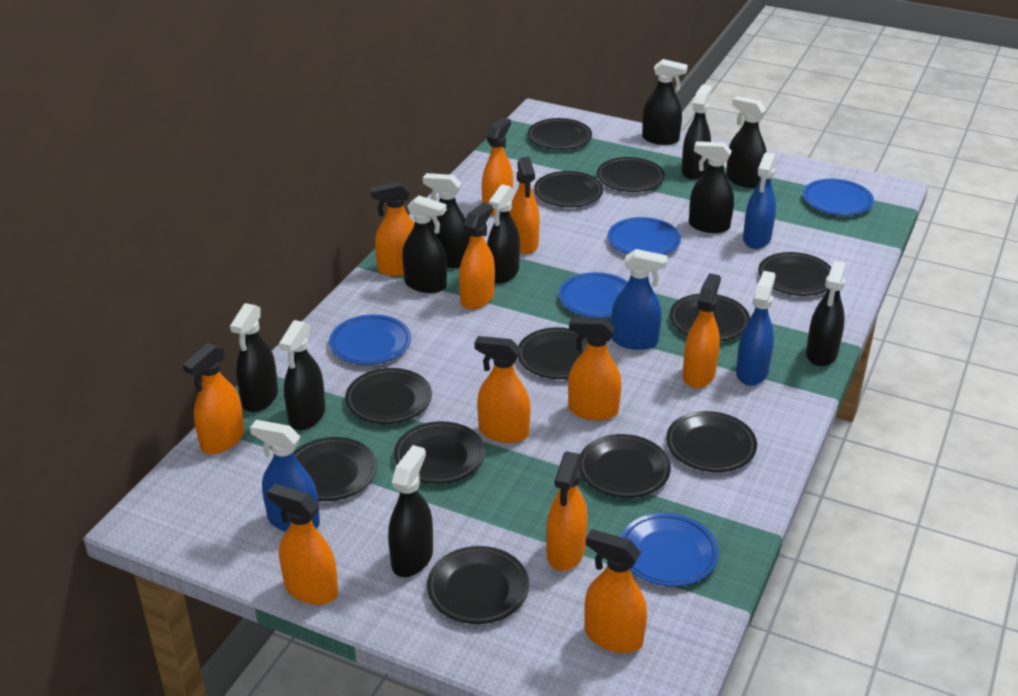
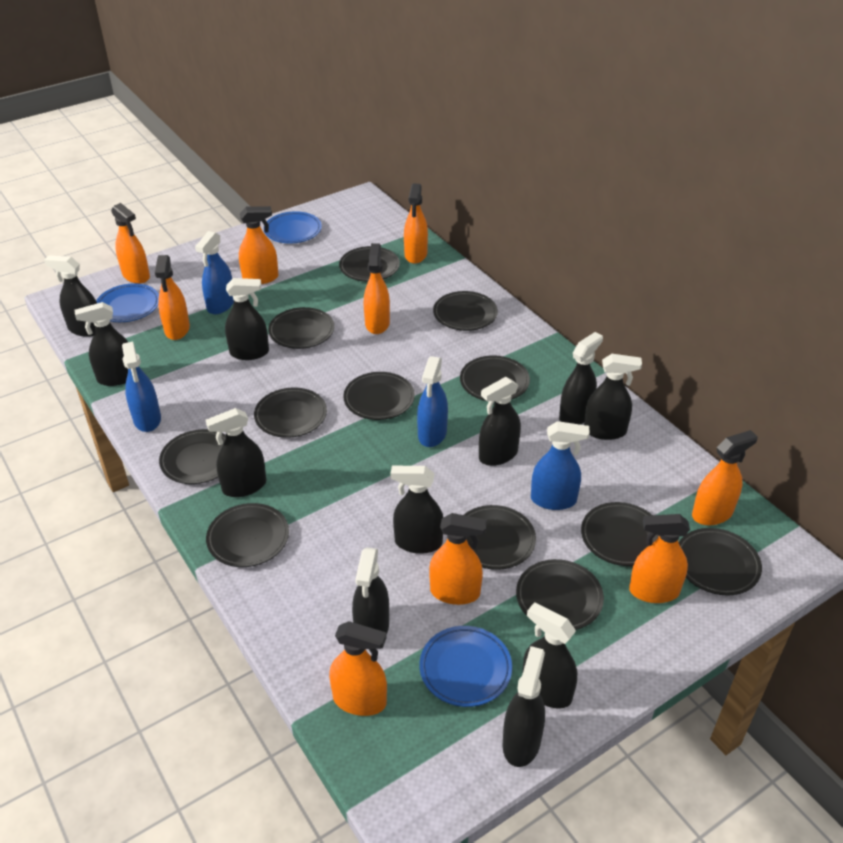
blue plate: [329,314,411,365] [559,272,628,318] [608,217,681,255] [621,513,719,587] [803,179,874,216] = 5 -> [96,283,159,322] [264,211,322,244] [420,626,512,707] = 3
orange spray bottle: [183,343,244,454] [267,484,338,605] [370,181,414,276] [459,202,495,309] [474,336,531,443] [482,117,513,216] [510,157,540,254] [546,451,588,571] [568,317,621,421] [584,529,647,653] [682,273,721,388] = 11 -> [111,203,150,284] [155,255,190,340] [239,206,278,284] [329,621,387,716] [364,243,390,334] [404,183,428,264] [429,513,487,605] [629,514,690,603] [692,430,758,525] = 9

